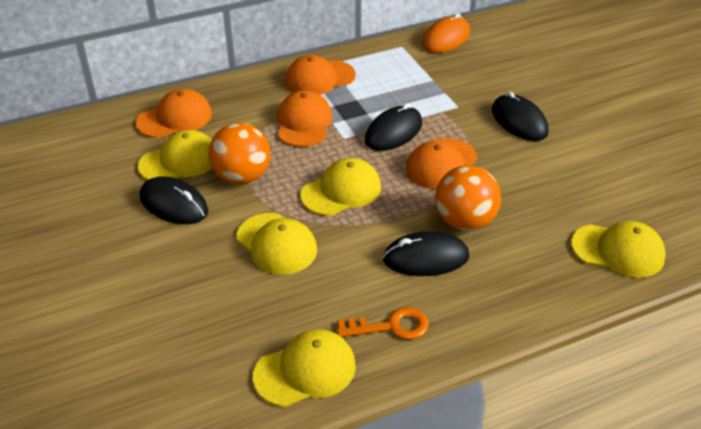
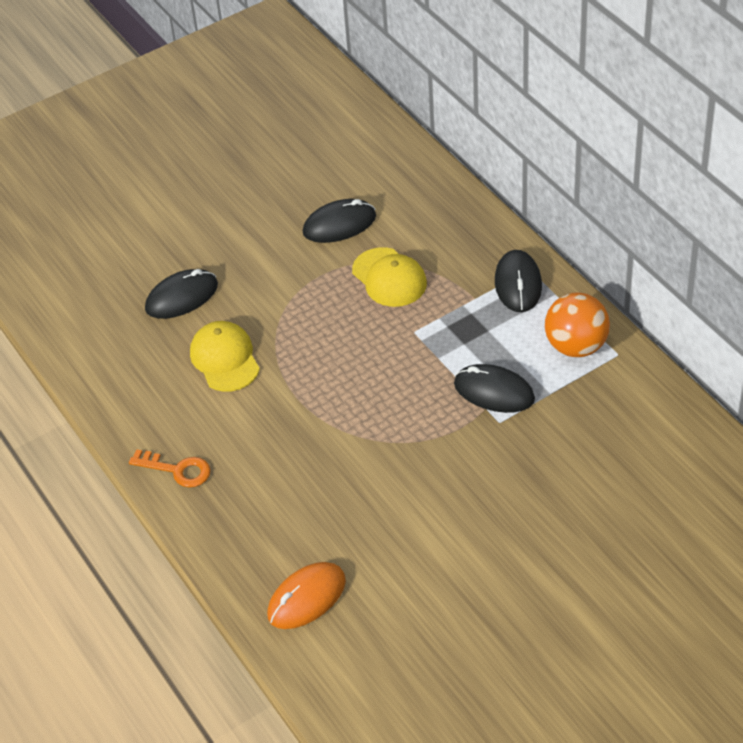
orange ball: [209,123,271,185] [435,165,501,231] = 2 -> [545,293,610,357] = 1
orange cap: [136,89,212,138] [277,91,333,147] [285,55,356,95] [406,138,477,189] = 4 -> none = 0
yellow cap: [138,130,212,180] [237,213,317,275] [253,329,356,407] [300,158,381,216] [571,221,666,278] = 5 -> [190,321,260,392] [352,247,427,307] = 2

